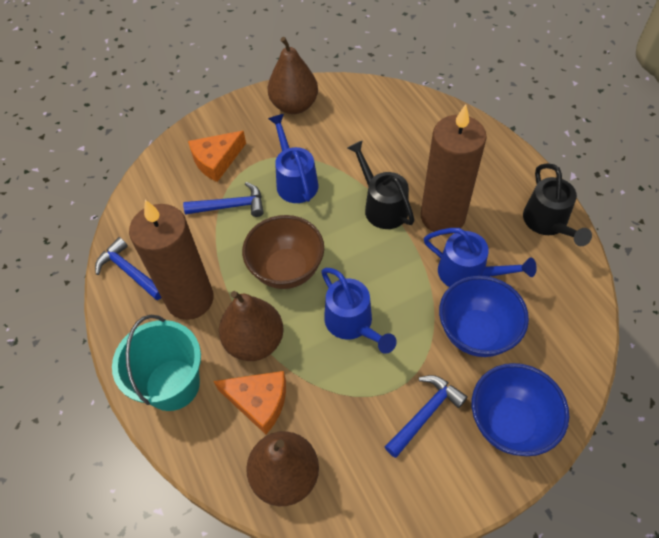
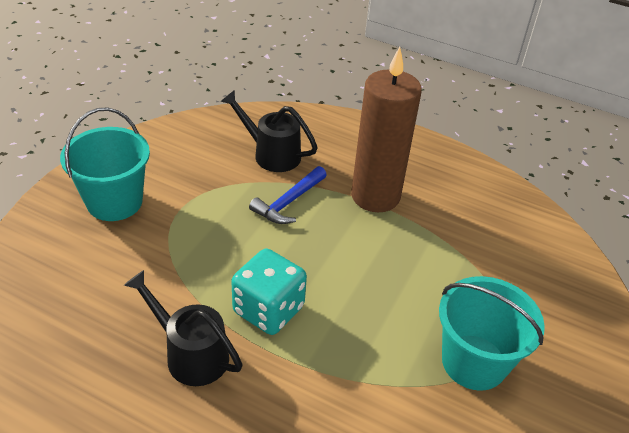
blue bowl: [439,276,529,357] [472,363,569,456] = 2 -> none = 0
blue hammer: [95,237,161,300] [183,182,264,217] [385,375,468,458] = 3 -> [249,166,327,224] = 1
blue watering can: [268,114,318,203] [321,268,397,354] [424,228,537,287] = 3 -> none = 0
brown bowl: [242,215,324,289] = 1 -> none = 0
brown candle: [129,200,214,320] [421,104,487,234] = 2 -> [351,47,422,212] = 1
brown pear: [219,291,284,361] [246,431,319,506] [267,37,318,114] = 3 -> none = 0
orange cheese: [188,131,246,182] [214,371,286,434] = 2 -> none = 0
turquoise bucket: [112,315,201,411] = 1 -> [60,107,150,221] [439,276,545,391] = 2
turquoise dice: none = 0 -> [231,249,307,335] = 1

